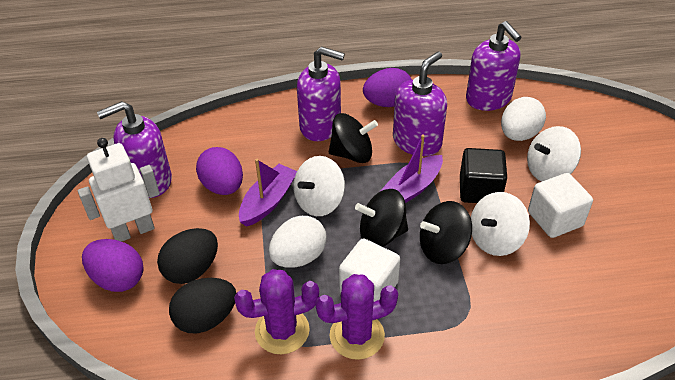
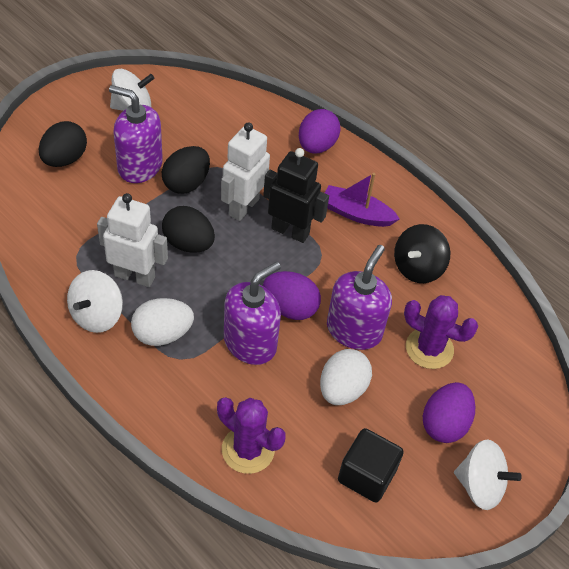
black egg: [157,228,218,284] [169,278,236,333] = 2 -> [39,121,87,167] [162,146,210,194] [162,206,215,253] = 3
black robot: none = 0 -> [263,148,329,243] = 1
black spinning top: [329,113,378,163] [355,189,408,247] [420,201,472,264] = 3 -> [394,224,450,283] = 1
purple boat: [239,159,297,227] [380,135,443,203] = 2 -> [325,173,400,227] = 1
purple soap dispenser: [97,101,172,198] [297,46,345,141] [393,52,447,156] [466,21,521,111] = 4 -> [109,85,163,183] [224,262,281,365] [327,245,392,350] = 3
white cube: [339,238,400,302] [528,173,593,238] = 2 -> none = 0
white robot: [78,138,160,242] = 1 -> [97,193,168,287] [221,122,270,221] = 2

